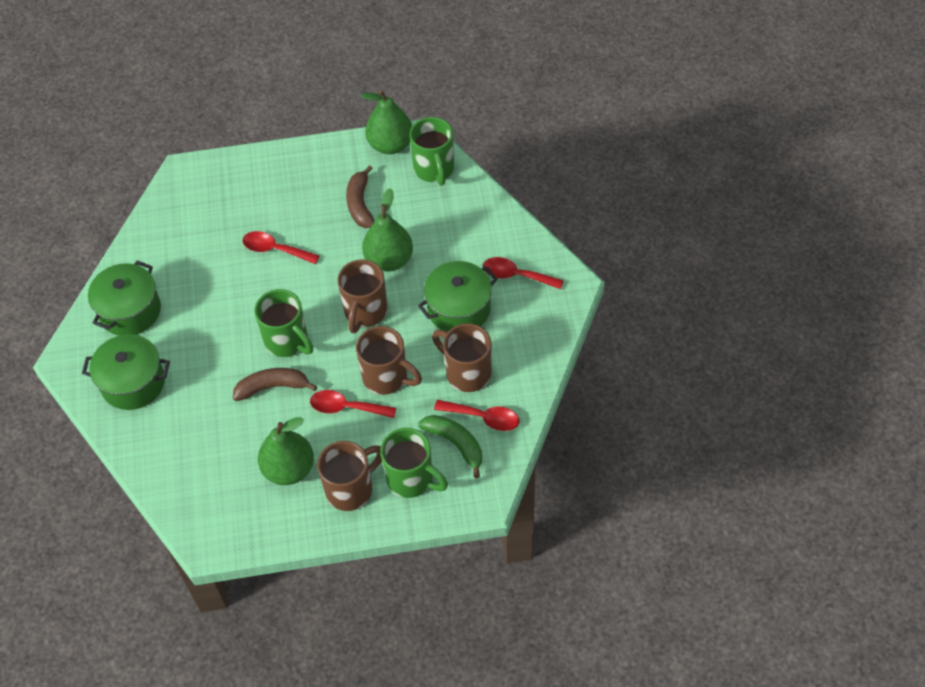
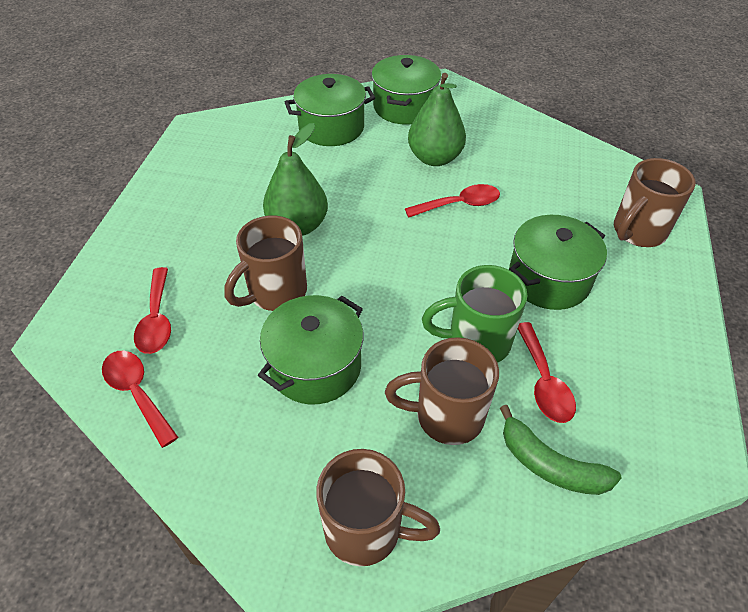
brown banana: [233,368,317,401] [346,165,375,228] = 2 -> none = 0
green mug: [254,289,313,357] [380,428,448,498] [409,117,454,185] = 3 -> [422,265,527,363] = 1
green pear: [258,417,314,485] [361,90,412,154] [362,188,413,272] = 3 -> [263,123,328,236] [408,73,466,166] = 2
green pot: [82,334,170,410] [88,260,161,336] [418,261,498,332] = 3 -> [258,295,364,404] [285,74,375,146] [372,55,441,125] [509,215,607,310] = 4

